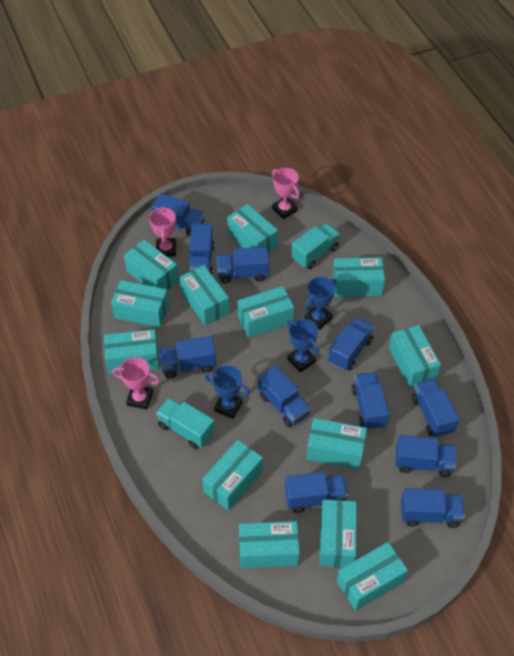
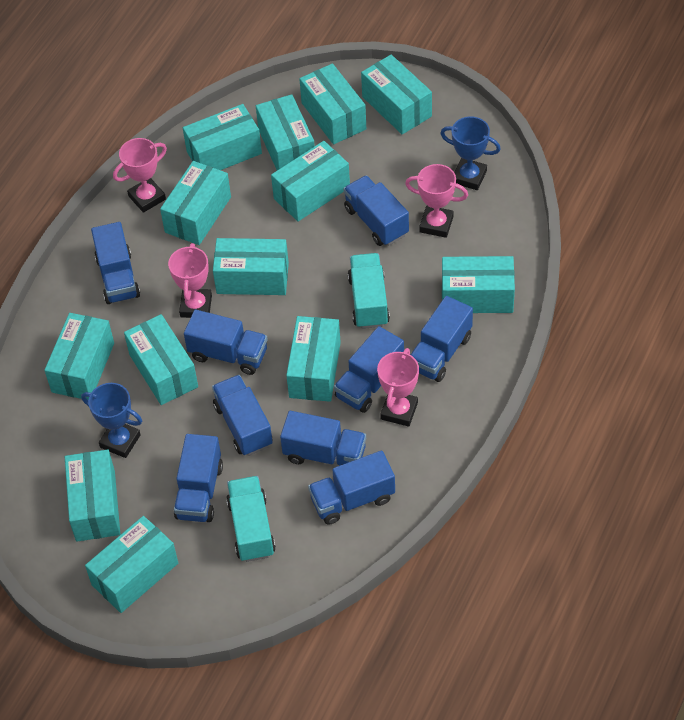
blue trophy: [205,365,250,419] [287,319,319,372] [304,277,336,330] = 3 -> [81,383,142,458] [440,116,501,190] = 2
blue truck: [152,193,205,237] [159,336,216,379] [188,224,215,275] [217,247,269,284] [258,365,310,427] [285,472,348,513] [328,317,374,371] [352,372,389,430] [395,435,456,477] [401,488,465,528] [412,379,459,438] = 11 -> [91,222,140,304] [174,434,223,522] [184,310,268,375] [212,375,273,456] [280,411,366,466] [308,451,395,524] [334,326,404,413] [344,175,409,246] [411,296,473,382] = 9
pink trophy: [112,357,160,409] [149,206,176,257] [272,168,300,219] = 3 -> [113,138,167,213] [168,243,212,318] [377,348,419,427] [405,164,468,238] = 4

